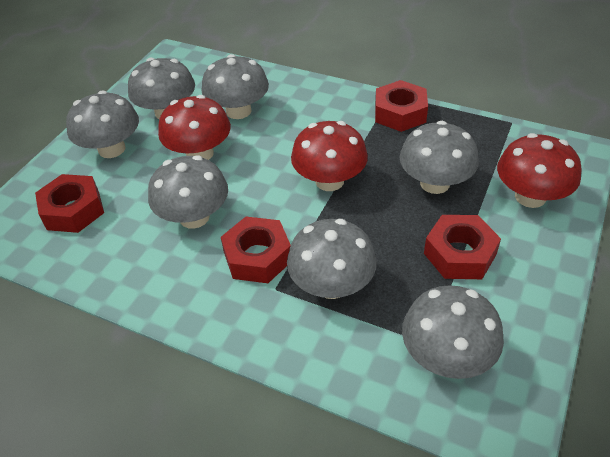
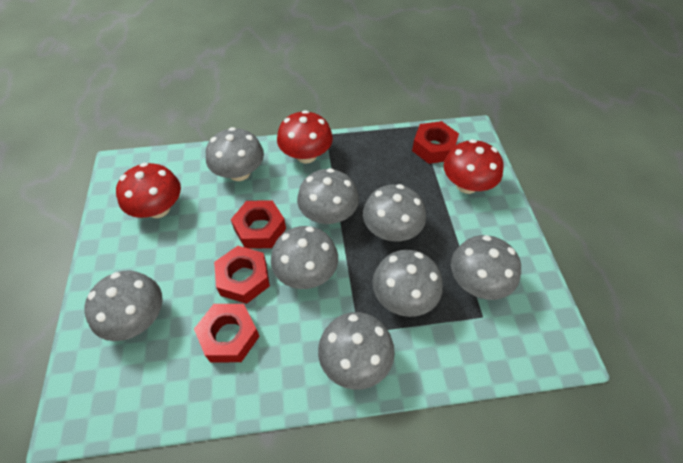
grey mushroom: [66,90,139,158] [128,58,195,119] [148,155,228,229] [202,54,269,119] [287,219,377,299] [400,121,479,194] [402,285,504,379] = 7 -> [84,271,163,341] [206,127,264,181] [271,226,338,289] [297,168,359,224] [318,312,395,390] [363,184,426,242] [372,250,443,317] [451,235,521,300] = 8

